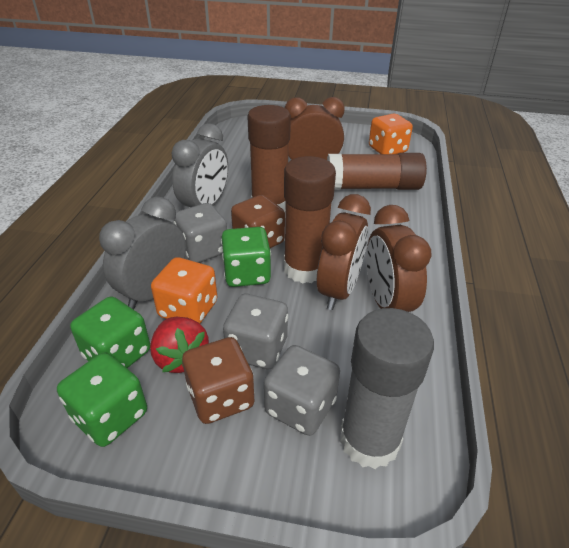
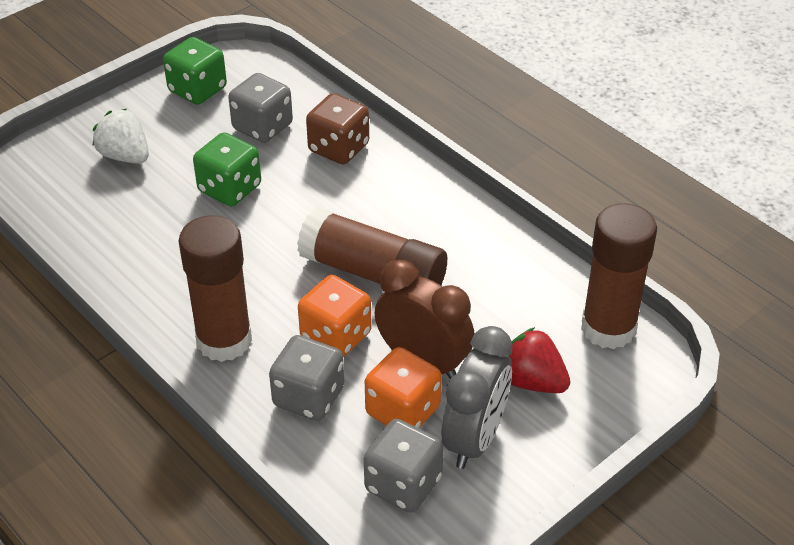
brown clock: [285,97,345,160] [317,194,371,310] [366,205,432,312] = 3 -> [375,260,474,379] = 1
brown dice: [182,337,255,424] [231,195,285,248] = 2 -> [306,93,369,164] = 1
green dice: [57,353,147,447] [70,296,150,368] [221,227,271,287] = 3 -> [163,37,227,105] [193,132,261,206] = 2
grey clock: [99,196,186,310] [172,123,228,207] = 2 -> [442,326,512,469] = 1
grey glue stick: [340,308,434,469] = 1 -> none = 0
white strawberry: none = 0 -> [93,109,149,164] = 1

